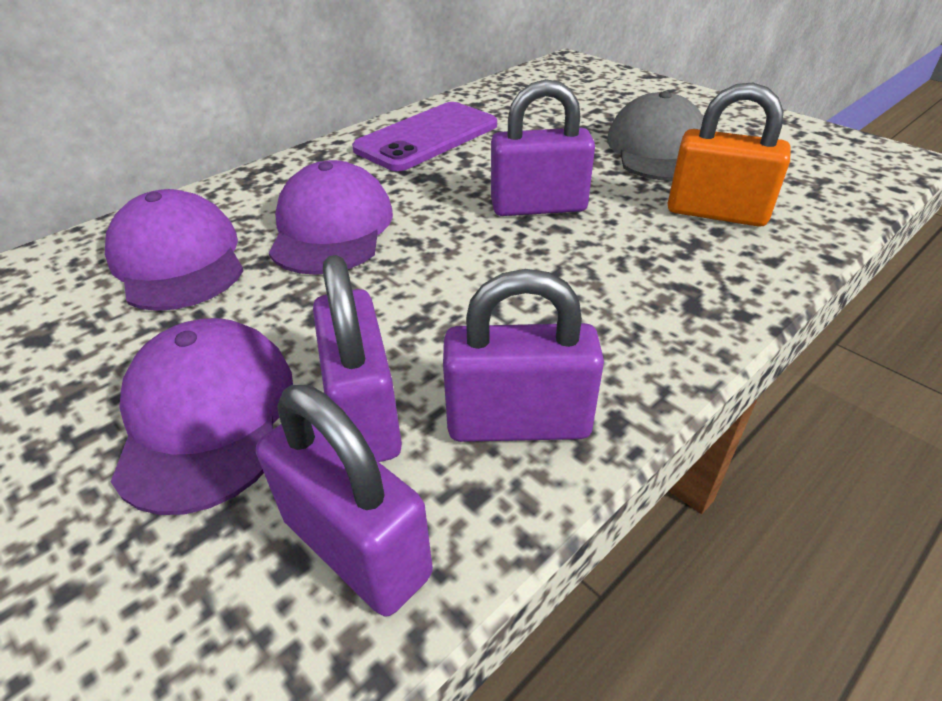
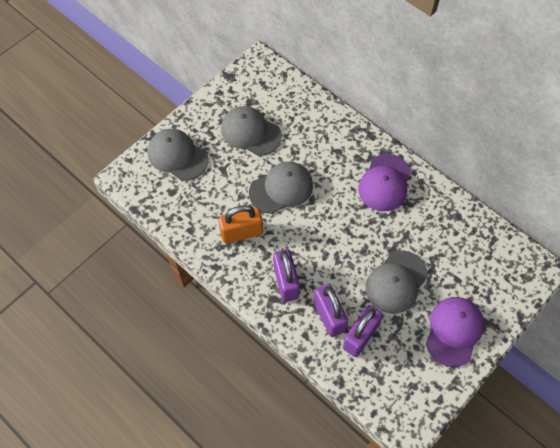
grey cap: [607,91,703,181] = 1 -> [148,129,208,181] [221,106,282,156] [249,162,313,214] [366,250,428,313] = 4
purple cap: [105,189,244,311] [111,318,293,515] [269,160,393,275] = 3 -> [358,154,411,211] [426,297,484,367] = 2
purple padlock: [256,385,433,617] [313,255,402,462] [443,269,604,442] [491,79,595,216] = 4 -> [273,249,300,302] [314,284,348,337] [343,305,383,357] = 3
purple phone: [352,102,497,171] = 1 -> none = 0

